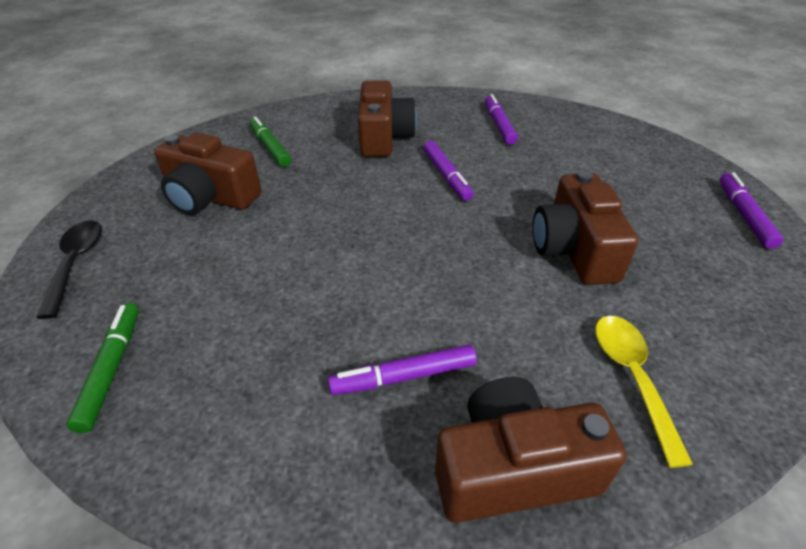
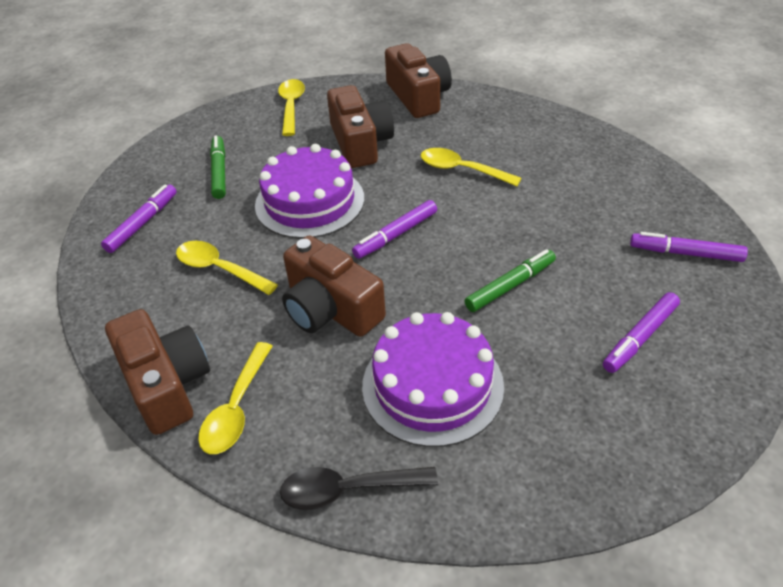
purple cake: none = 0 -> [255,144,364,239] [362,312,504,447] = 2
yellow spoon: [595,316,693,468] = 1 -> [176,241,278,295] [198,342,273,454] [278,79,305,136] [420,148,522,186] = 4

